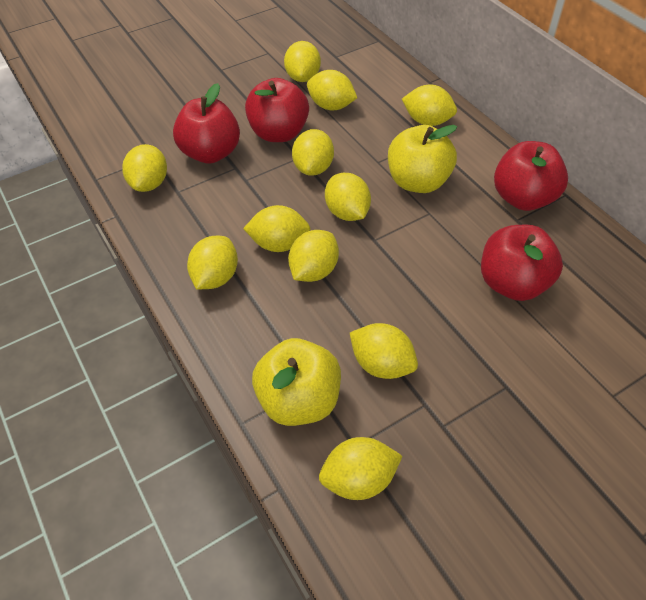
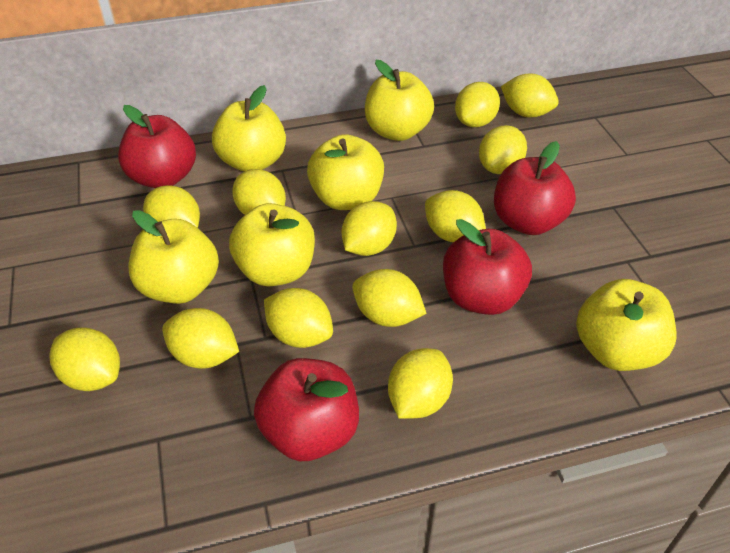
yellow apple: [252,338,341,426] [388,125,457,193] = 2 -> [129,210,219,304] [212,85,286,172] [229,203,315,286] [307,134,384,210] [365,60,434,141] [576,279,677,371] = 6
yellow lemon: [122,144,167,192] [187,236,238,289] [243,205,310,252] [284,41,321,82] [288,230,339,282] [292,129,334,176] [307,70,357,110] [319,437,402,500] [325,173,371,221] [350,323,418,379] [402,85,457,126] = 11 -> [49,327,120,391] [143,185,200,228] [162,308,239,369] [232,169,286,215] [264,288,333,348] [342,201,397,256] [352,269,427,327] [388,348,453,419] [425,190,486,242] [455,82,500,127] [479,125,527,174] [501,73,559,117] = 12

